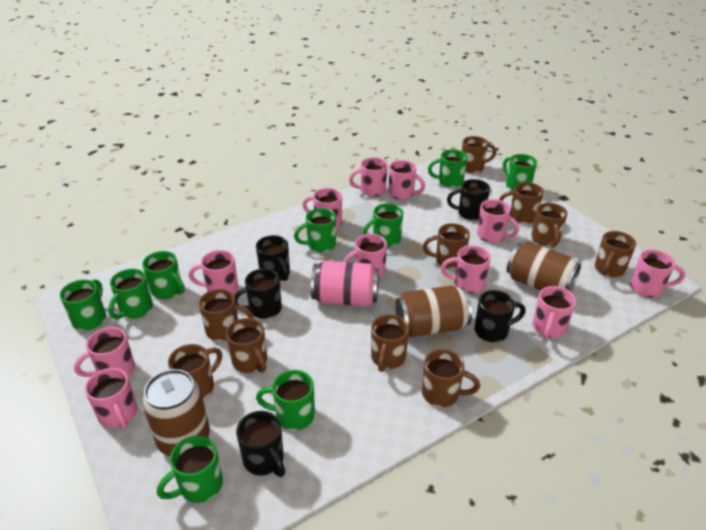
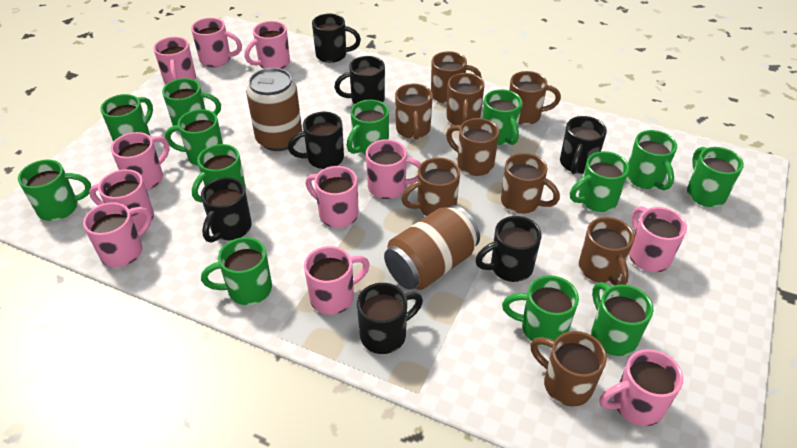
black mug: [234,269,282,319] [236,411,285,477] [256,235,290,281] [447,179,490,221] [474,290,526,342] = 5 -> [201,178,252,243] [288,112,344,169] [312,14,361,63] [334,56,385,104] [357,283,423,354] [475,216,542,282] [560,116,607,174] = 7
brown can: [142,369,210,456] [395,285,472,337] [507,241,581,292] = 3 -> [246,68,302,151] [384,205,480,290] = 2
brown mug: [168,344,222,399] [199,289,253,341] [226,318,267,373] [371,314,409,372] [422,349,480,407] [423,223,470,269] [462,136,497,173] [499,182,544,224] [531,203,567,247] [595,231,636,277] = 10 -> [395,84,433,140] [401,157,460,216] [431,51,482,104] [446,73,485,126] [446,118,499,176] [501,153,560,214] [509,71,561,125] [530,331,607,406] [579,217,635,285] = 9
green mug: [60,279,106,331] [108,269,153,319] [142,251,185,299] [157,436,223,503] [256,370,315,430] [294,208,336,252] [363,203,403,247] [428,149,467,188] [503,154,537,191] = 9 -> [18,160,91,221] [100,94,153,142] [162,78,221,132] [165,109,223,166] [192,144,246,202] [201,237,272,305] [347,100,389,155] [482,89,522,145] [502,275,579,347] [570,151,629,212] [591,282,654,356] [627,130,677,190] [687,147,744,207] = 13
pink can: [311,261,379,307] = 1 -> none = 0

